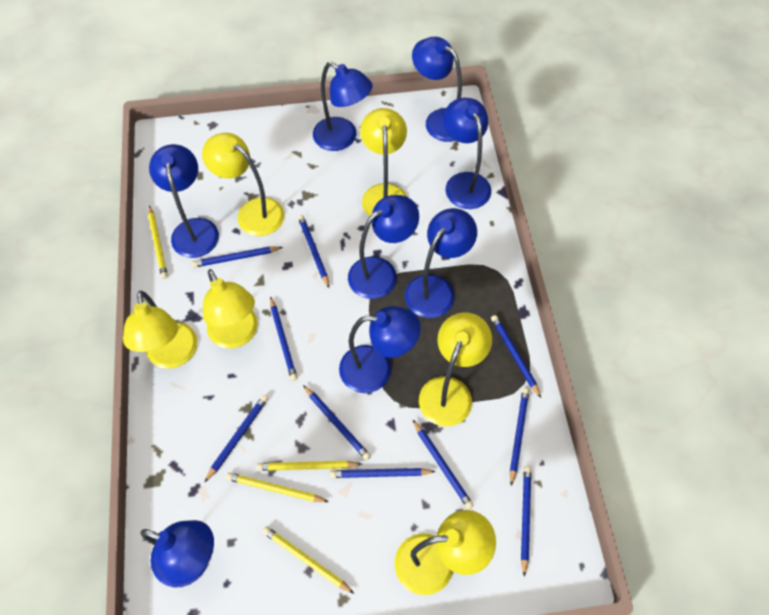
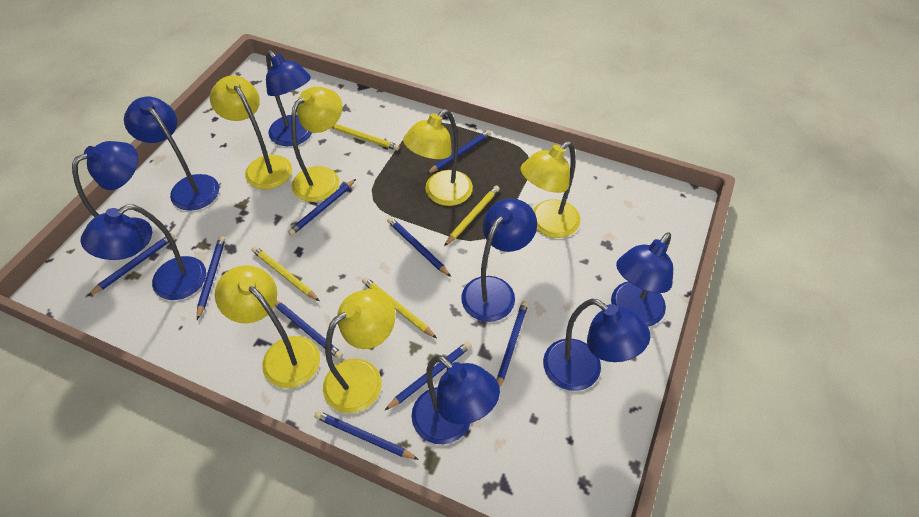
blue pencil: [192,246,283,268] [205,395,268,482] [270,297,298,381] [298,215,329,288] [303,385,371,460] [330,468,436,478] [413,420,474,509] [491,315,541,398] [510,388,529,486] [521,466,532,577] = 10 -> [88,233,175,296] [197,236,225,320] [275,300,343,359] [288,179,356,236] [314,411,419,460] [385,341,472,410] [387,217,451,277] [427,130,491,174] [497,301,528,387] = 9

